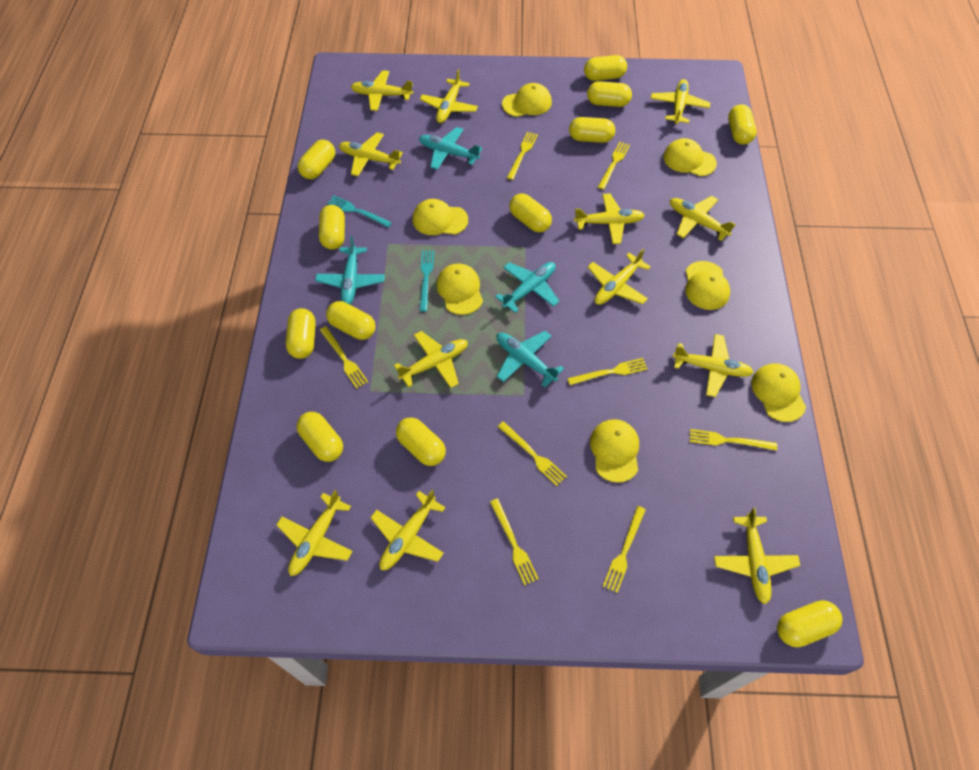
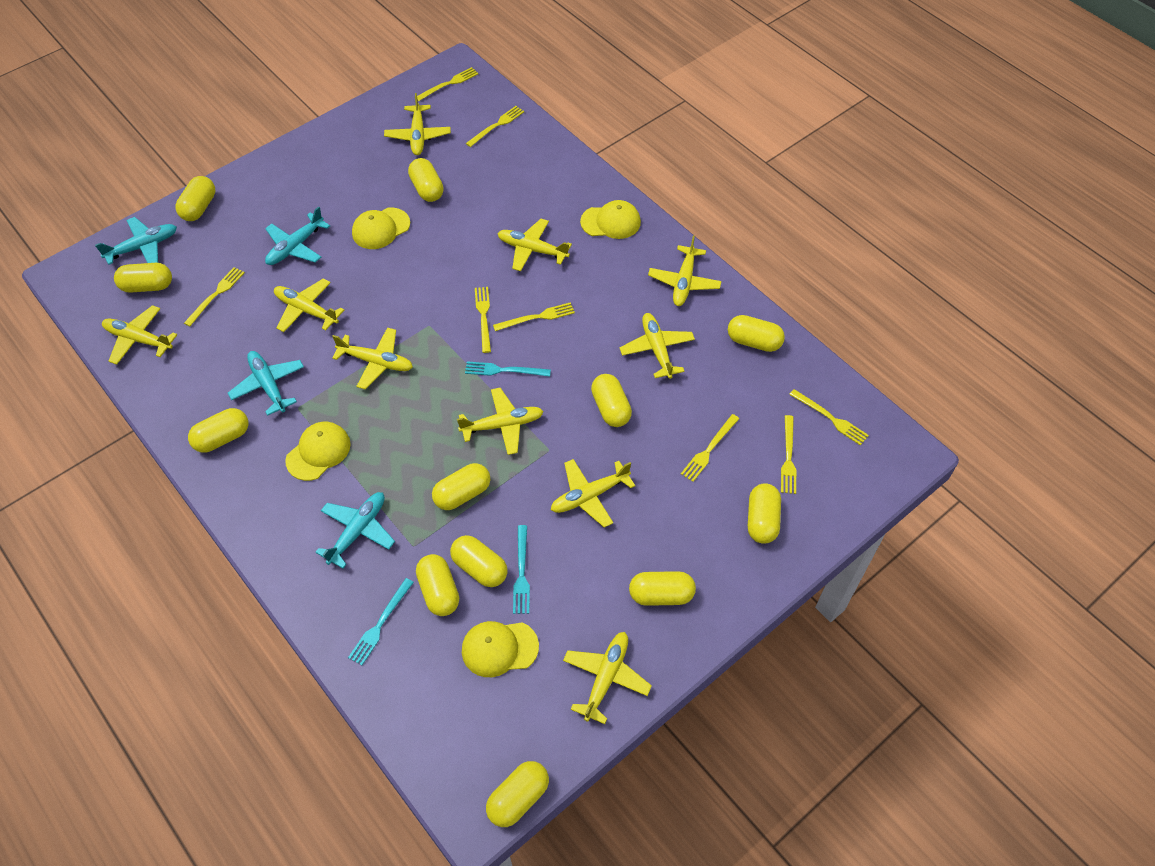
turquoise fork: [327,195,392,228] [419,250,434,312] = 2 -> [348,578,414,665] [465,362,551,377] [513,525,530,614] = 3
yellow cap: [413,199,468,235] [436,263,483,315] [502,83,552,117] [590,419,639,483] [663,138,717,176] [685,261,730,310] [751,363,806,422] = 7 -> [285,422,351,481] [352,208,410,249] [462,621,539,677] [580,200,641,239] = 4
yellow plane: [276,490,353,576] [339,132,403,176] [351,70,413,111] [370,490,446,570] [394,331,468,388] [420,69,478,123] [574,193,645,244] [588,248,651,305] [651,79,710,124] [670,196,736,241] [673,334,754,397] [714,507,800,605] = 12 -> [102,305,177,365] [274,278,344,332] [332,327,413,390] [384,93,451,155] [457,388,544,455] [497,219,572,271] [551,459,635,528] [563,632,652,724] [620,313,695,379] [648,235,722,306] = 10

